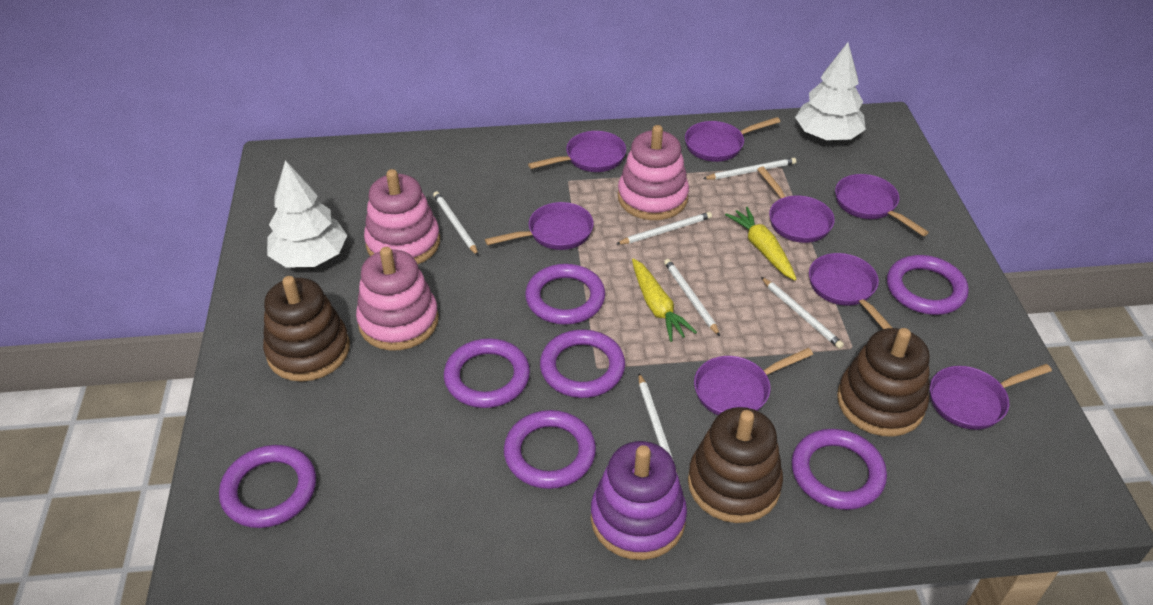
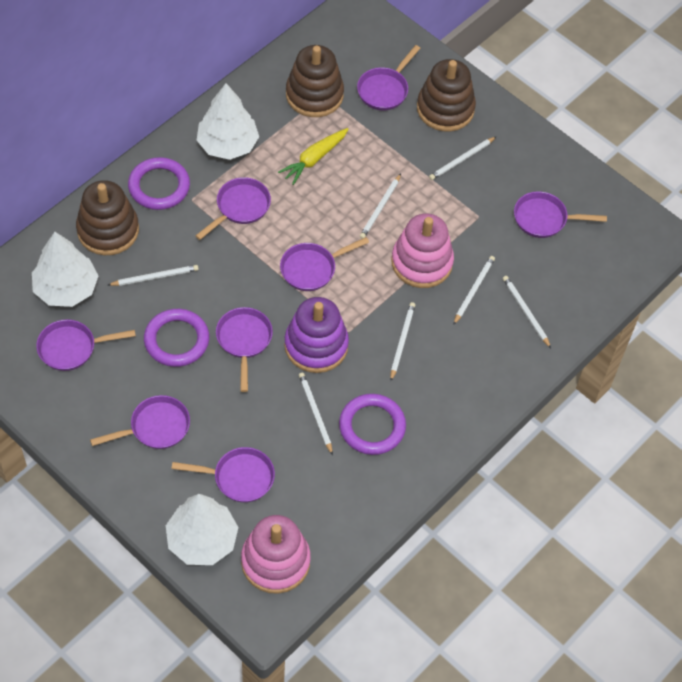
pink stacking toy: [356,247,439,351] [364,169,440,264] [618,125,689,220] = 3 -> [241,515,311,594] [391,213,454,288] = 2
purple ring: [219,445,316,528] [444,338,530,408] [504,410,596,489] [525,264,605,325] [540,330,625,398] [792,429,887,510] [887,255,969,315] = 7 -> [128,157,190,210] [144,309,209,367] [339,394,406,455] = 3
white pencil: [433,191,479,256] [617,212,712,244] [638,373,677,472] [664,259,720,336] [703,158,796,180] [761,277,844,349] = 6 -> [108,265,199,286] [299,373,333,455] [360,174,401,239] [390,302,415,381] [429,137,496,180] [453,256,495,325] [503,276,551,348] = 7
white tree: [267,160,347,268] [795,42,866,140] = 2 -> [32,232,99,307] [166,494,239,565] [197,83,259,160] = 3
yellow carrot: [632,259,697,342] [725,207,797,280] = 2 -> [278,128,348,185] = 1

